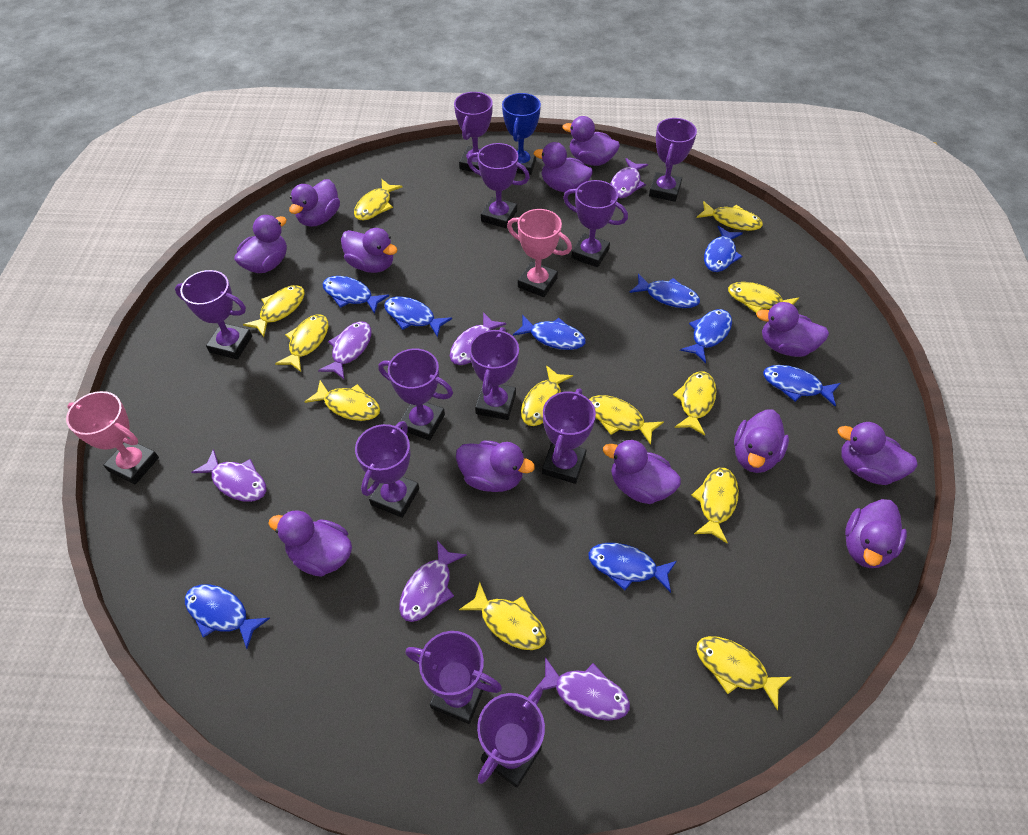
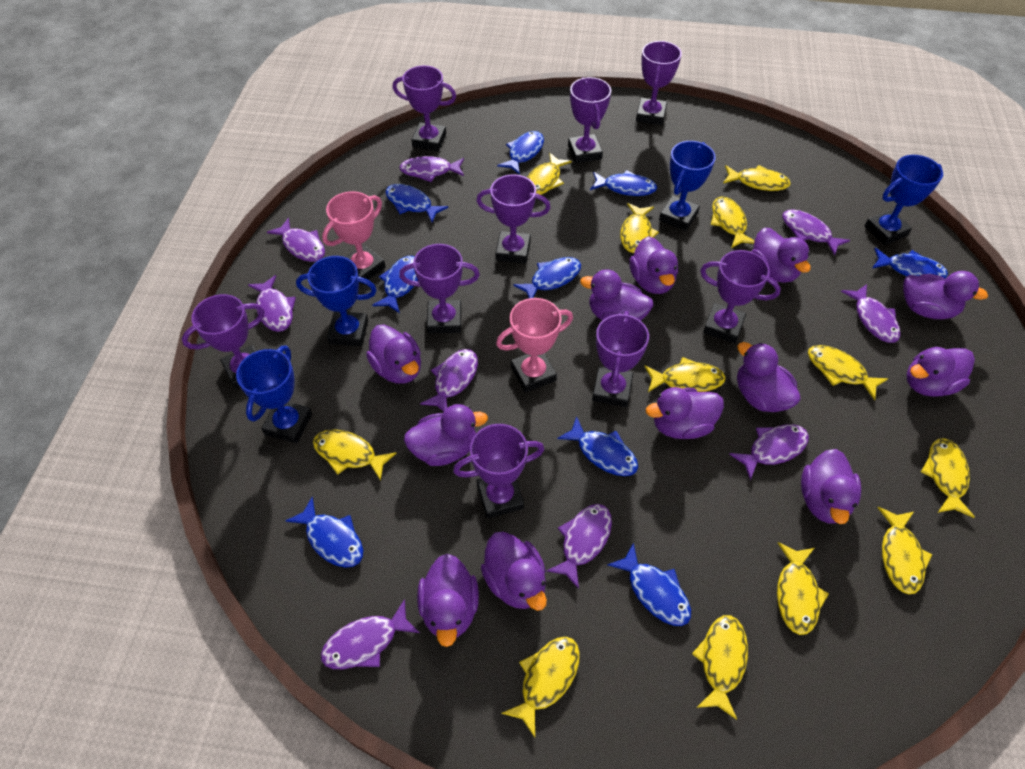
blue trophy: [502,93,541,175] = 1 -> [236,346,312,443] [296,256,377,346] [659,141,716,231] [865,155,943,245] = 4
purple fish: [191,449,266,502] [318,321,372,379] [399,540,467,622] [450,312,507,365] [536,657,630,721] [610,158,648,198] = 6 -> [248,275,296,332] [267,218,325,262] [321,599,420,669] [399,156,464,182] [420,349,478,412] [546,504,612,589] [729,424,809,480] [782,210,850,256] [841,284,900,343] = 9
purple trophy: [175,270,252,359] [355,421,419,518] [378,348,453,441] [405,631,502,724] [454,92,493,172] [467,143,530,228] [469,327,519,420] [477,686,545,788] [542,388,596,484] [563,180,628,267] [649,118,697,202] = 11 -> [182,294,265,389] [393,66,456,151] [399,244,480,333] [453,424,544,519] [476,174,551,264] [568,77,611,163] [592,311,649,407] [636,41,682,125] [700,250,781,343] = 9

